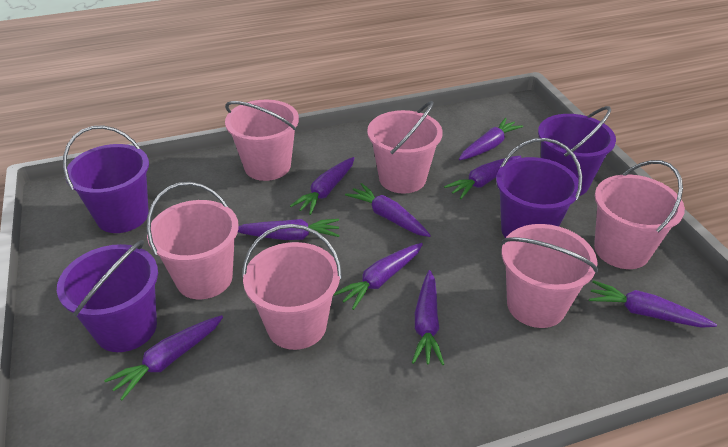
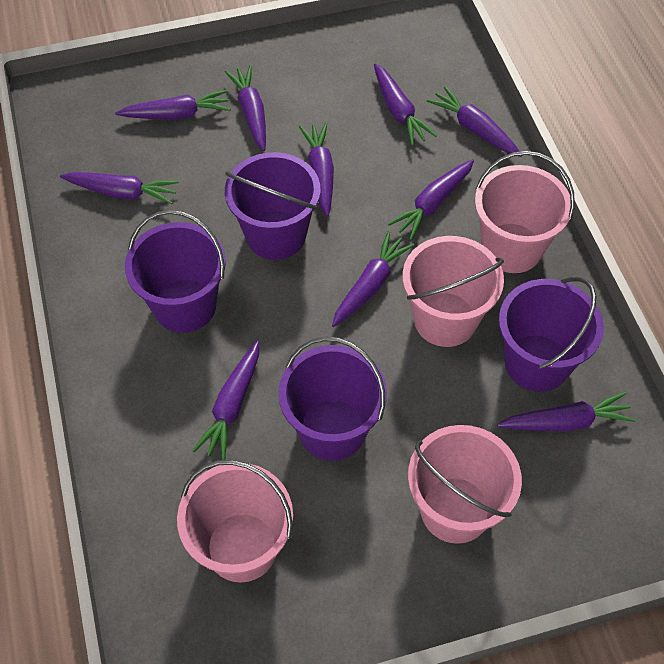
pink bucket: [147,182,239,299] [225,100,299,181] [242,224,342,350] [367,101,443,194] [501,224,598,328] [594,160,685,269] = 6 -> [177,460,293,582] [402,236,504,347] [408,425,522,544] [475,151,575,273] = 4
purple carrot: [104,315,223,400] [238,219,340,240] [290,157,354,215] [333,243,423,310] [345,183,431,237] [412,270,444,365] [444,156,521,199] [459,118,523,160] [589,280,717,328] = 9 -> [60,172,179,204] [115,90,230,120] [192,341,259,460] [225,65,266,151] [299,123,334,217] [332,231,414,327] [374,63,437,146] [388,159,474,240] [427,86,522,157] [497,392,636,431] = 10

